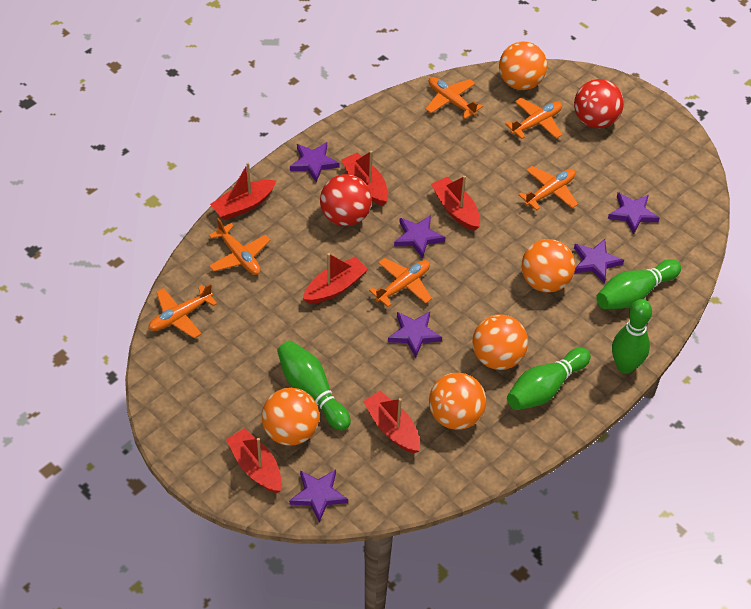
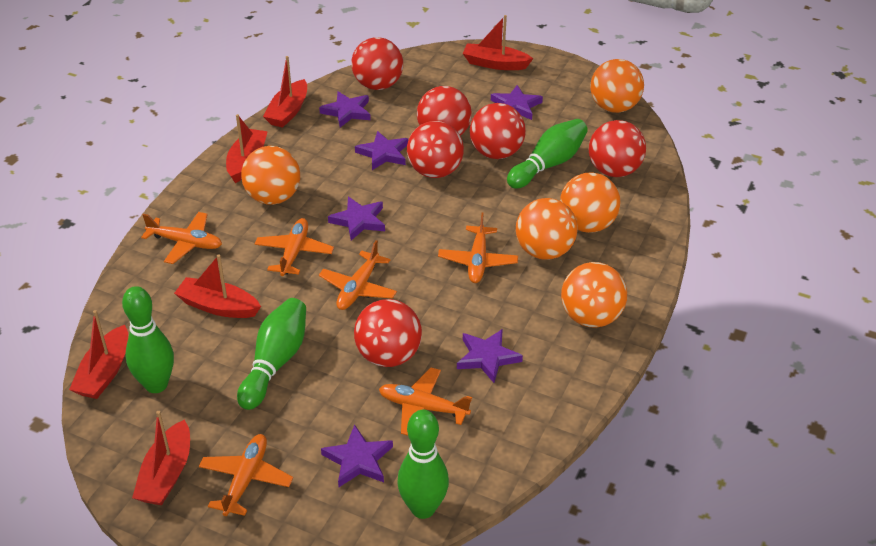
red ball: [320,174,372,226] [574,79,624,128] = 2 -> [351,37,403,90] [354,299,422,367] [407,121,464,178] [417,86,472,136] [470,103,526,159] [589,120,646,177] = 6

